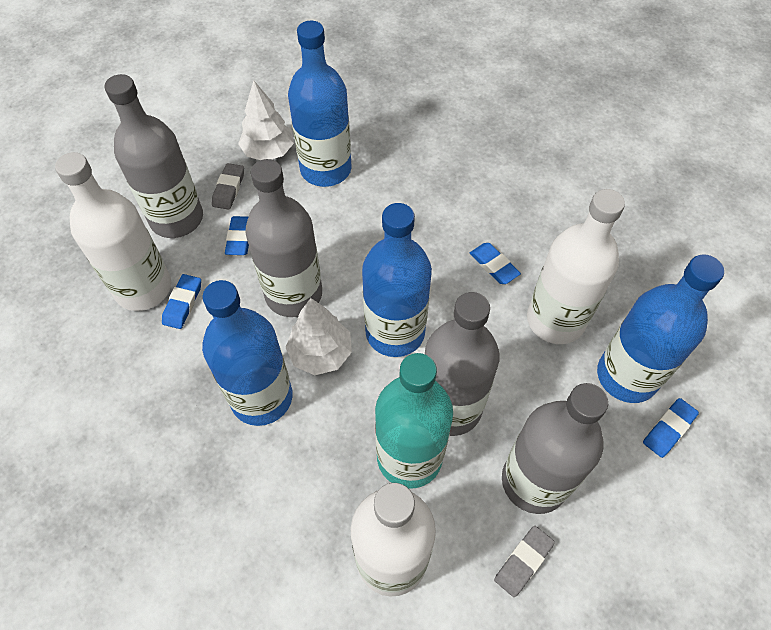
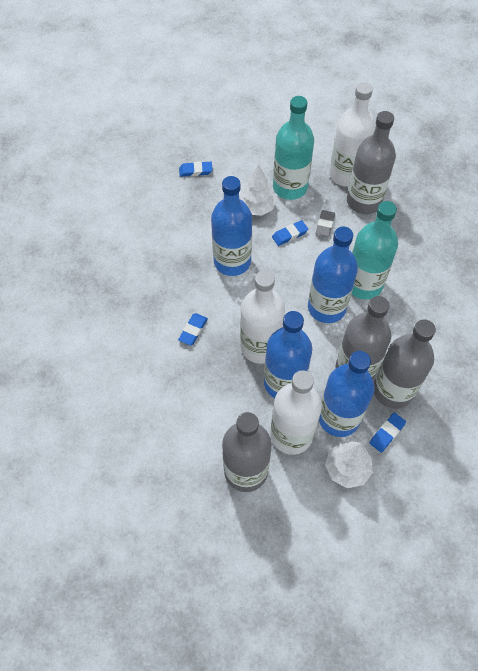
grey eraser: [212,163,244,210] [494,526,555,597] = 2 -> [316,210,335,237] = 1
turquoise bottle: [375,353,453,489] = 1 -> [273,96,314,200] [352,201,398,299] = 2

